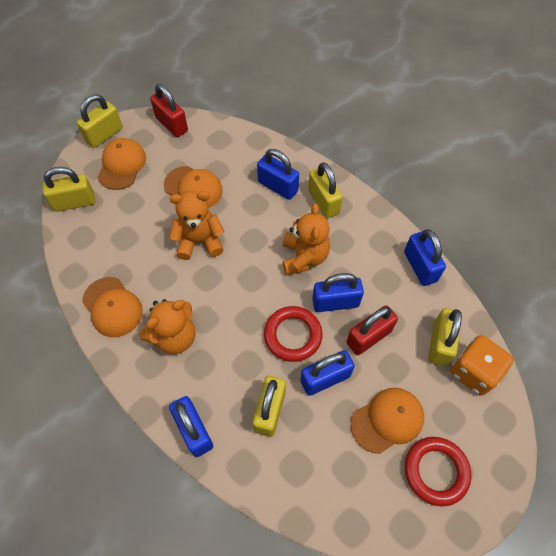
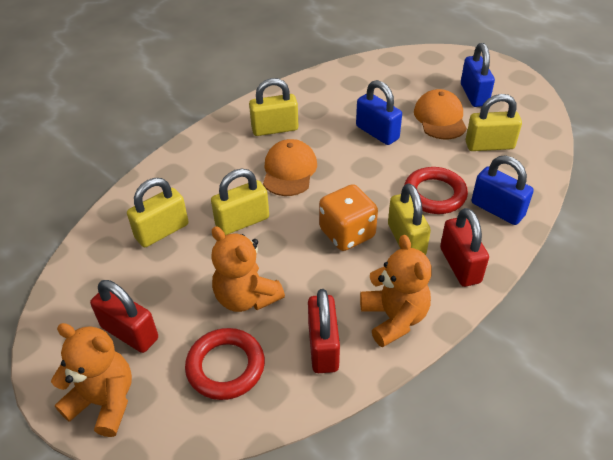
blue padlock: [169,396,213,457] [257,149,299,200] [301,350,355,396] [312,273,364,312] [404,230,446,286] = 5 -> [356,80,402,145] [461,43,495,107] [471,155,534,225] = 3
orange cap: [82,277,143,337] [98,138,146,190] [164,166,223,208] [351,388,424,454] = 4 -> [263,139,317,196] [414,89,467,139] = 2
red padlock: [150,84,188,137] [346,305,398,355] = 2 -> [90,280,158,353] [308,289,340,373] [440,208,489,287] = 3

